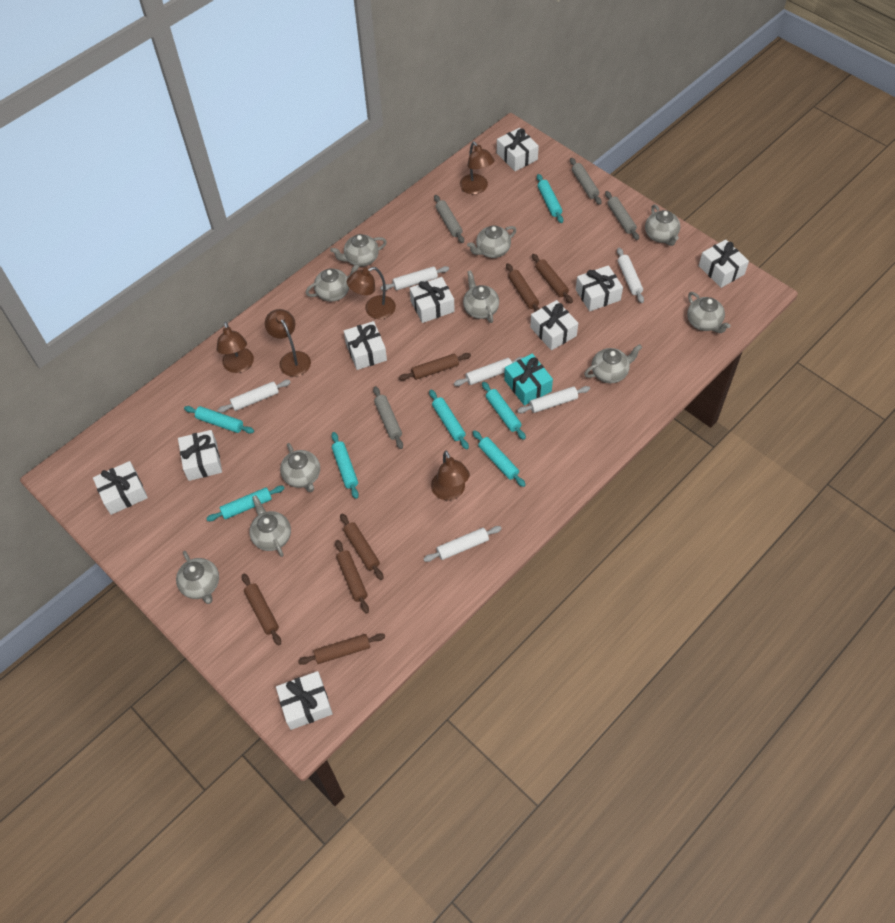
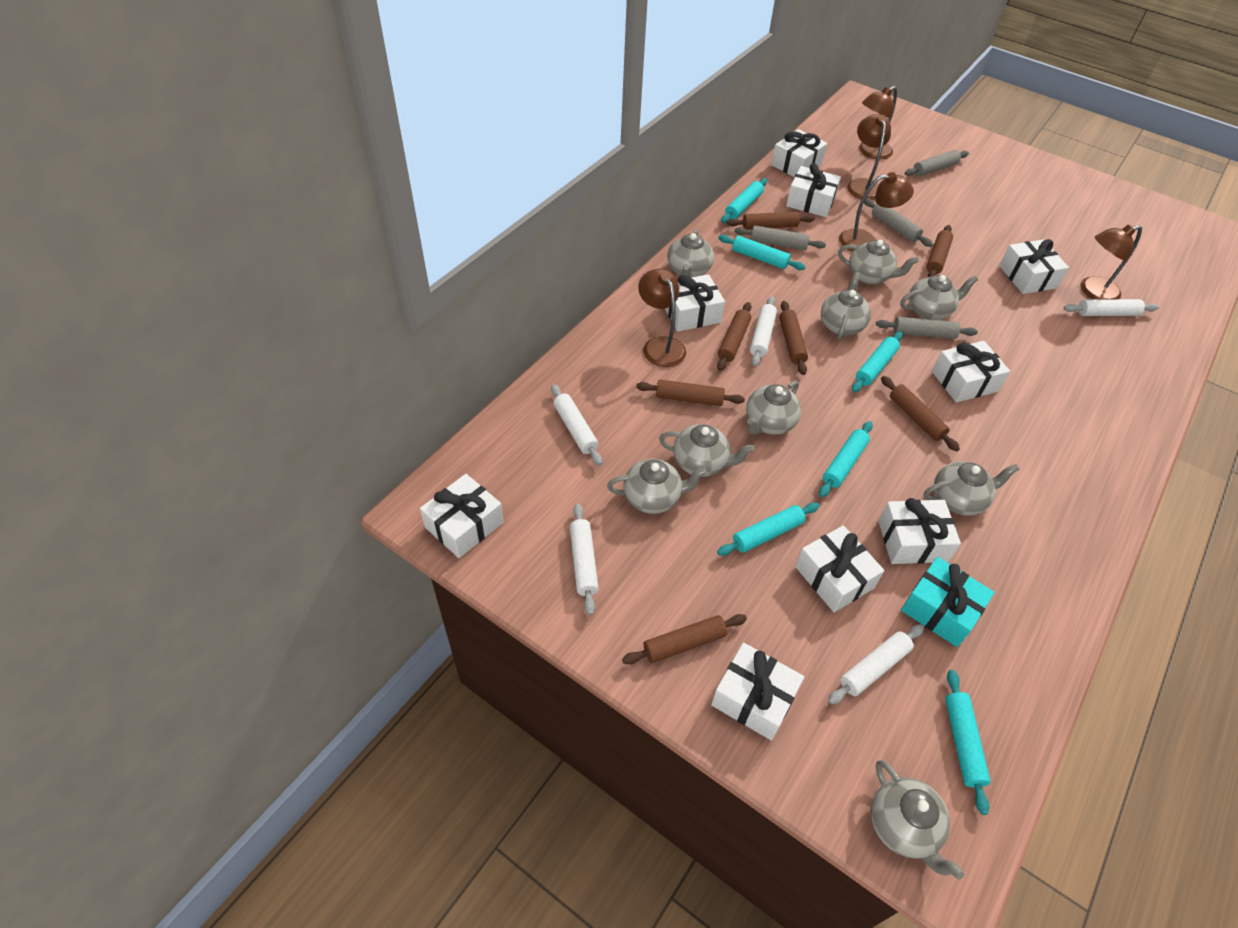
grey teapot: [176,551,219,604] [249,495,291,557] [280,443,320,492] [306,264,360,302] [330,234,387,267] [463,270,499,323] [467,225,517,258] [584,344,642,383] [645,204,680,246] [687,292,731,333] = 10 -> [607,459,707,514] [659,424,755,477] [667,228,714,278] [746,381,801,435] [821,272,871,340] [838,240,919,284] [871,760,964,880] [900,275,978,320] [923,461,1019,516] = 9
turquoise rolling pin: [184,406,254,434] [206,486,285,521] [331,432,359,499] [429,390,469,450] [473,430,526,487] [482,382,526,440] [537,174,563,223] = 7 -> [717,502,819,556] [718,235,806,270] [721,178,767,223] [819,421,873,497] [852,331,903,392] [945,670,991,815] = 6
white rolling pin: [218,380,291,413] [381,266,449,290] [424,526,502,562] [454,357,524,386] [517,386,590,413] [617,248,644,303] = 6 -> [551,384,602,465] [570,504,599,615] [750,296,777,366] [828,624,924,705] [1064,299,1159,316] = 5

